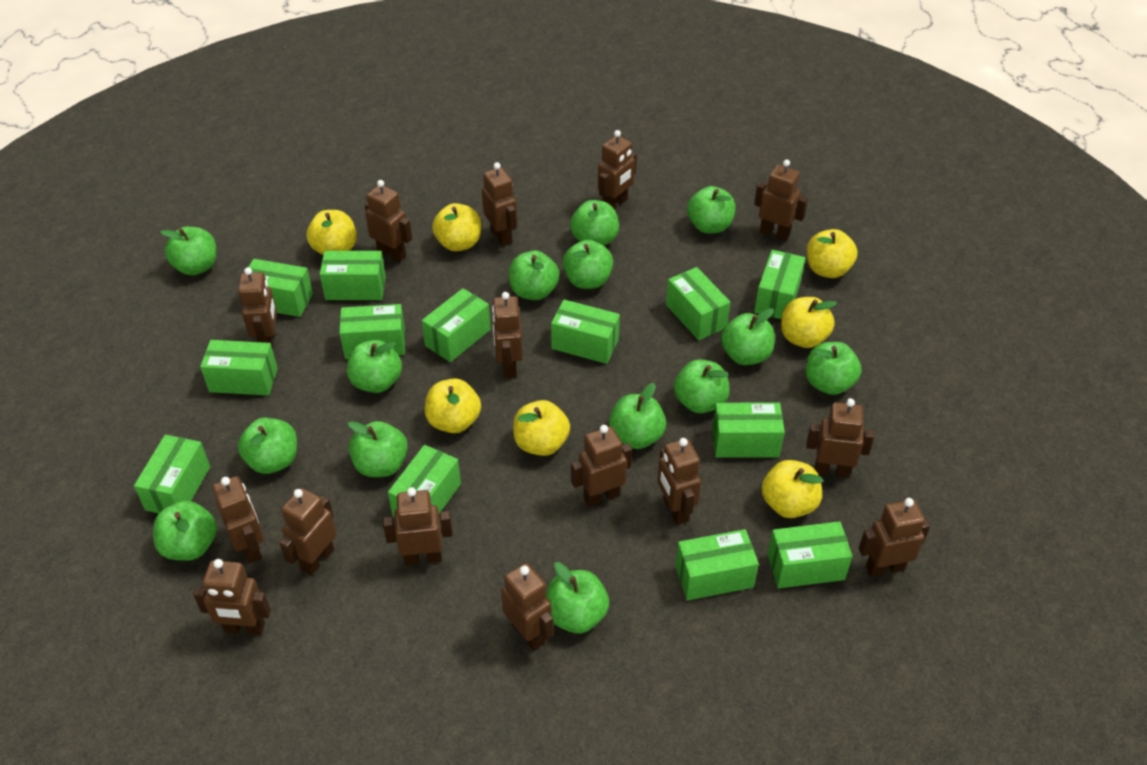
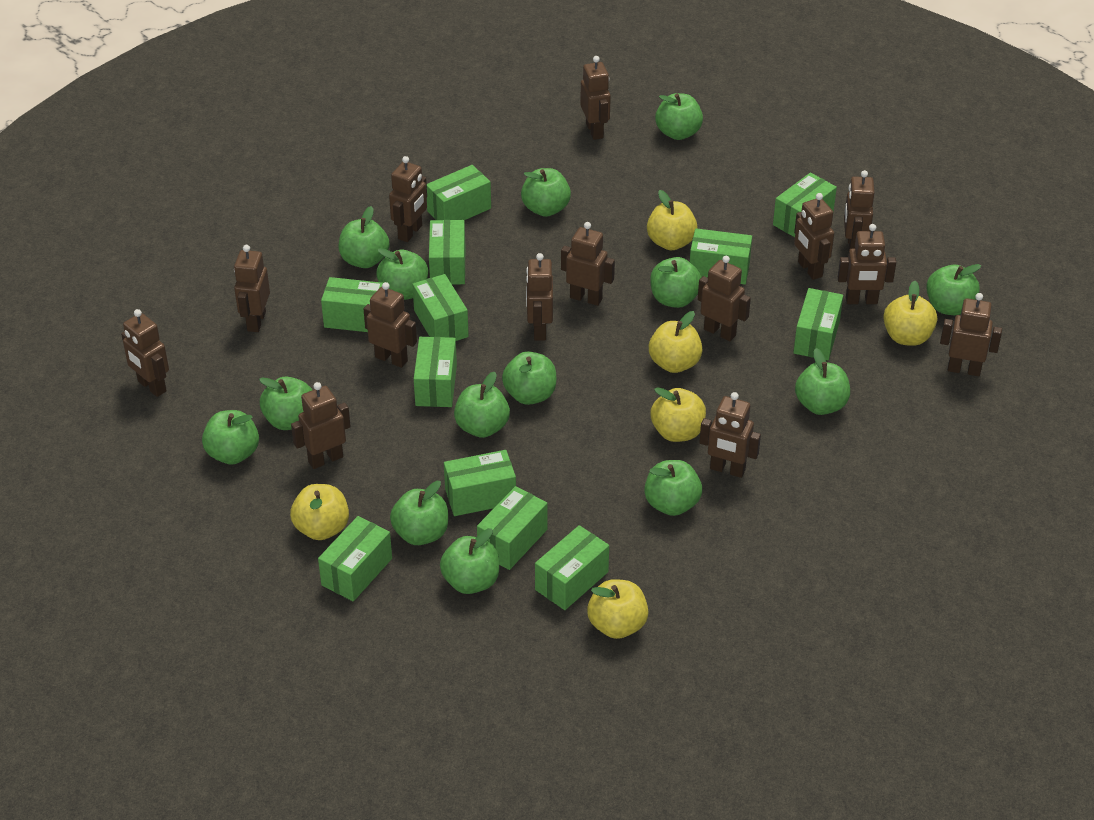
brown robot: [193,559,271,635] [212,476,264,564] [238,267,277,350] [279,488,337,576] [365,180,412,262] [383,487,453,566] [482,162,517,246] [492,292,523,378] [501,563,554,651] [571,425,632,507] [598,130,637,210] [657,438,701,525] [754,159,808,241] [806,398,874,478] [859,498,930,577] = 15 -> [121,309,169,397] [234,245,270,332] [291,382,351,469] [364,282,417,368] [389,156,427,242] [526,253,553,341] [561,222,615,306] [580,56,611,140] [698,256,751,341] [699,392,761,478] [794,193,834,280] [838,224,896,304] [844,170,875,250] [940,293,1002,376] = 14
green box: [134,435,210,513] [200,340,278,395] [239,259,313,317] [320,251,386,300] [339,304,405,359] [388,445,461,517] [422,288,491,362] [551,300,620,364] [666,267,731,340] [675,529,759,600] [712,403,785,458] [754,250,805,319] [767,521,853,589] = 13 -> [318,516,392,601] [321,277,383,332] [412,274,469,341] [414,337,457,407] [427,165,491,220] [429,220,465,285] [444,450,516,516] [477,486,547,570] [535,525,609,610] [690,228,752,285] [773,173,837,237] [793,288,843,360] = 12
yellow apple: [307,210,357,255] [425,378,481,433] [432,203,481,251] [513,400,570,456] [762,460,823,518] [781,297,837,348] [807,229,858,278] = 7 -> [290,484,349,540] [587,579,649,639] [647,190,698,250] [649,311,703,373] [650,387,706,442] [883,281,937,346] = 6

